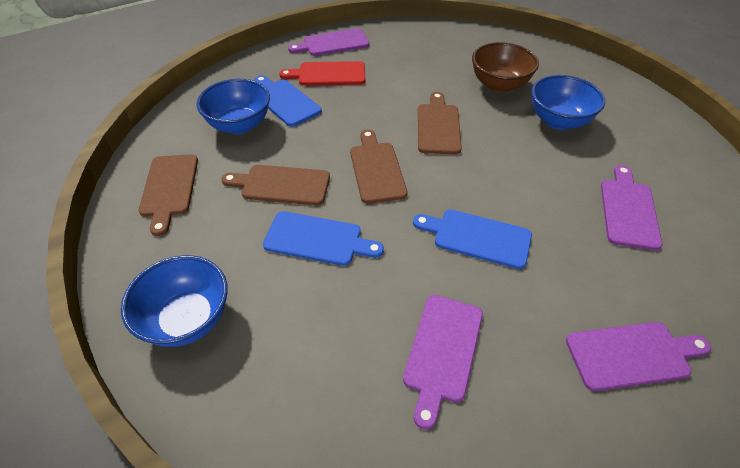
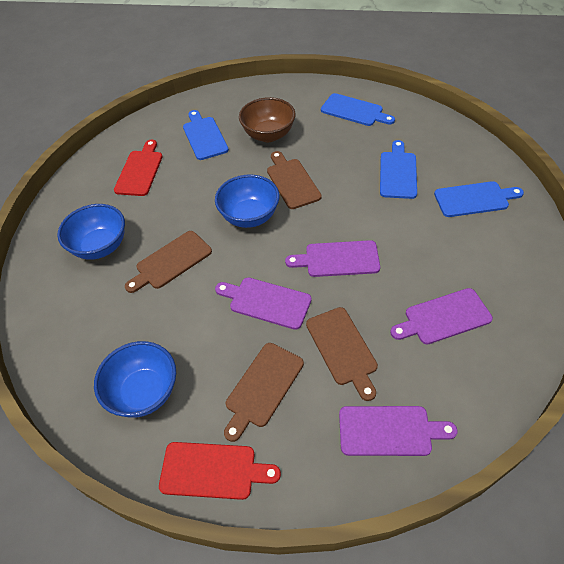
blue cutting board: [254,75,322,127] [263,211,384,266] [413,209,532,269] = 3 -> [183,110,229,160] [321,93,395,126] [380,140,417,199] [434,181,524,217] = 4
red cutting board: [279,61,365,86] = 1 -> [114,140,163,196] [159,442,281,500] = 2

